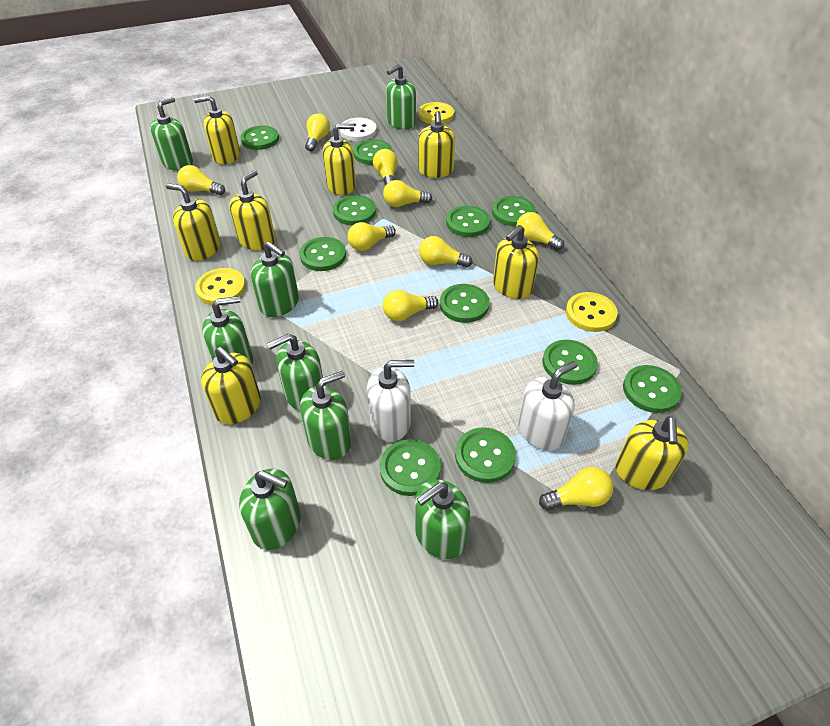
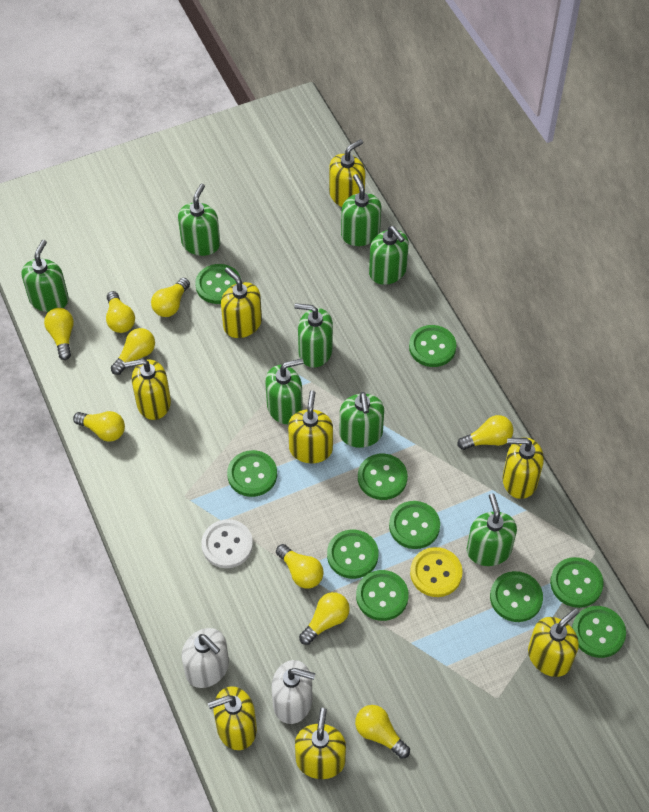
green button: [240,125,279,150] [300,237,346,271] [333,195,376,225] [353,139,392,165] [380,439,441,496] [440,284,489,323] [446,206,490,237] [455,427,516,483] [492,196,536,226] [542,340,598,385] [623,365,682,413] = 11 -> [195,264,241,304] [227,450,277,497] [327,529,378,579] [356,570,409,621] [358,453,408,500] [389,501,440,549] [409,325,456,367] [490,571,543,622] [550,557,604,608] [572,606,626,658] = 10
yellow button: [195,268,246,305] [418,102,454,124] [566,292,618,332] = 3 -> [410,547,462,597] = 1

